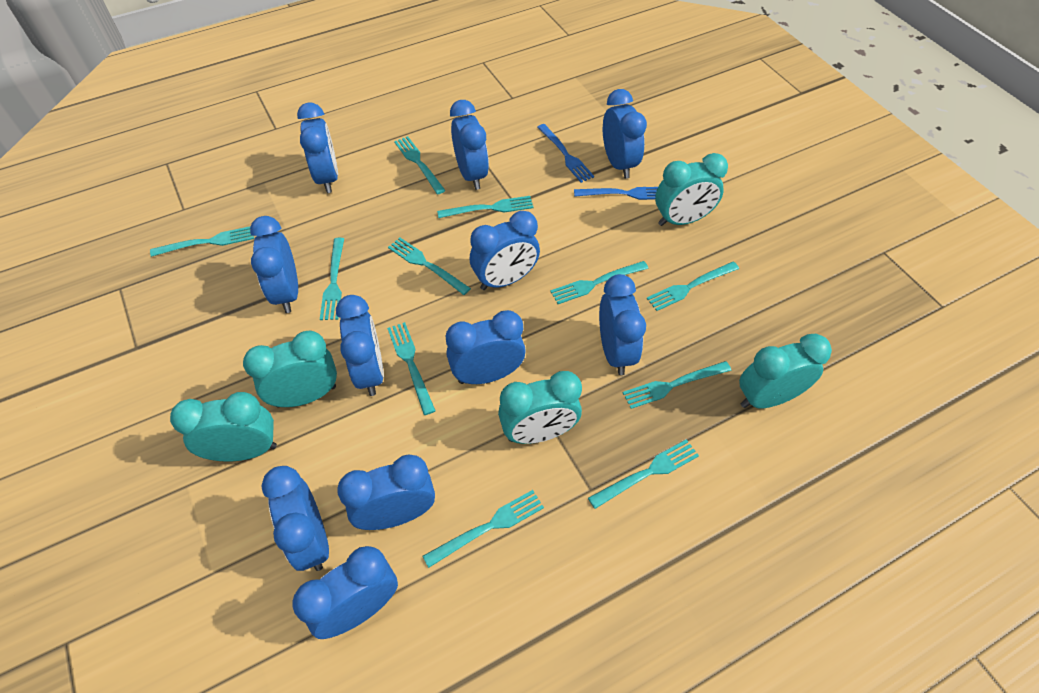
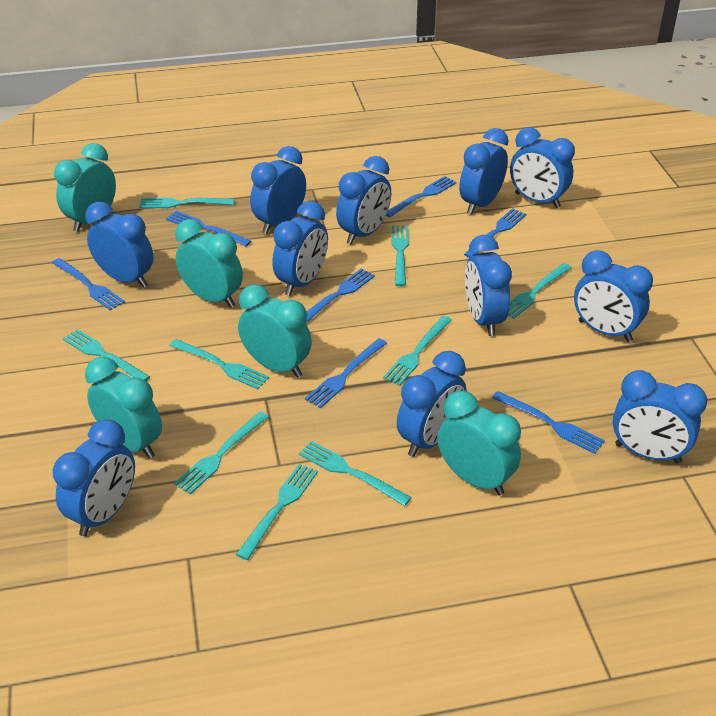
blue fork: [537,124,594,183] [574,187,658,200] = 2 -> [52,258,125,310] [166,211,251,246] [305,338,387,408] [306,268,375,323] [386,176,457,217] [464,208,526,258] [492,391,605,454] = 7
turquoise fork: [150,226,254,257] [320,238,344,320] [387,322,436,415] [388,238,471,295] [394,136,446,194] [423,490,544,568] [437,196,534,218] [550,261,649,304] [588,439,699,509] [623,361,731,409] [647,262,739,311] = 11 -> [63,329,150,381] [139,198,235,208] [169,339,269,389] [174,412,269,494] [236,464,318,560] [299,441,412,506] [383,316,452,386] [392,225,409,286] [508,263,572,319] = 9

